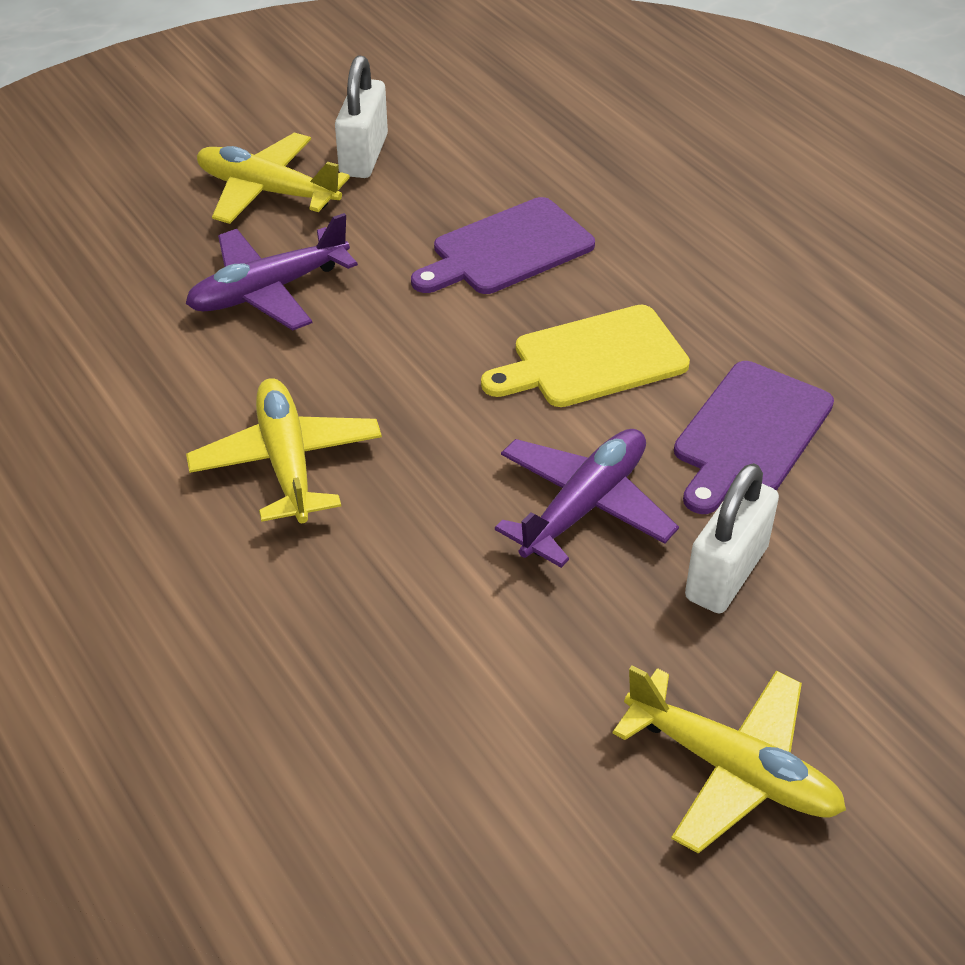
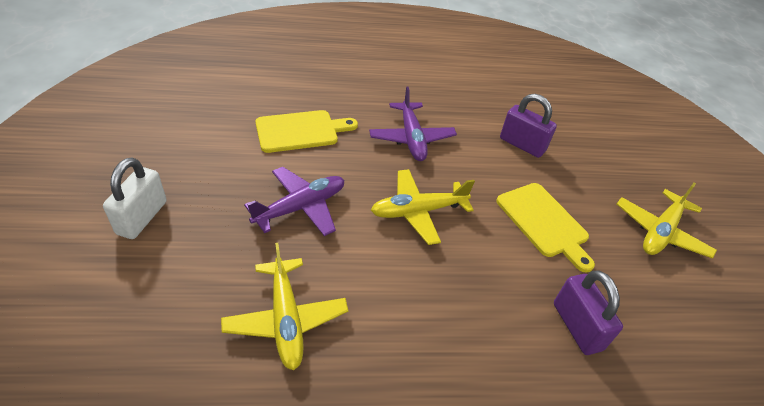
purple cutting board: [411,197,595,294] [674,361,834,514] = 2 -> none = 0
purple padlock: none = 0 -> [500,94,557,158] [554,270,623,355] = 2
white padlock: [335,55,388,178] [685,463,779,613] = 2 -> [103,157,167,239] = 1
yellow cutting board: [481,305,690,407] = 1 -> [255,110,358,153] [496,183,595,273] = 2

